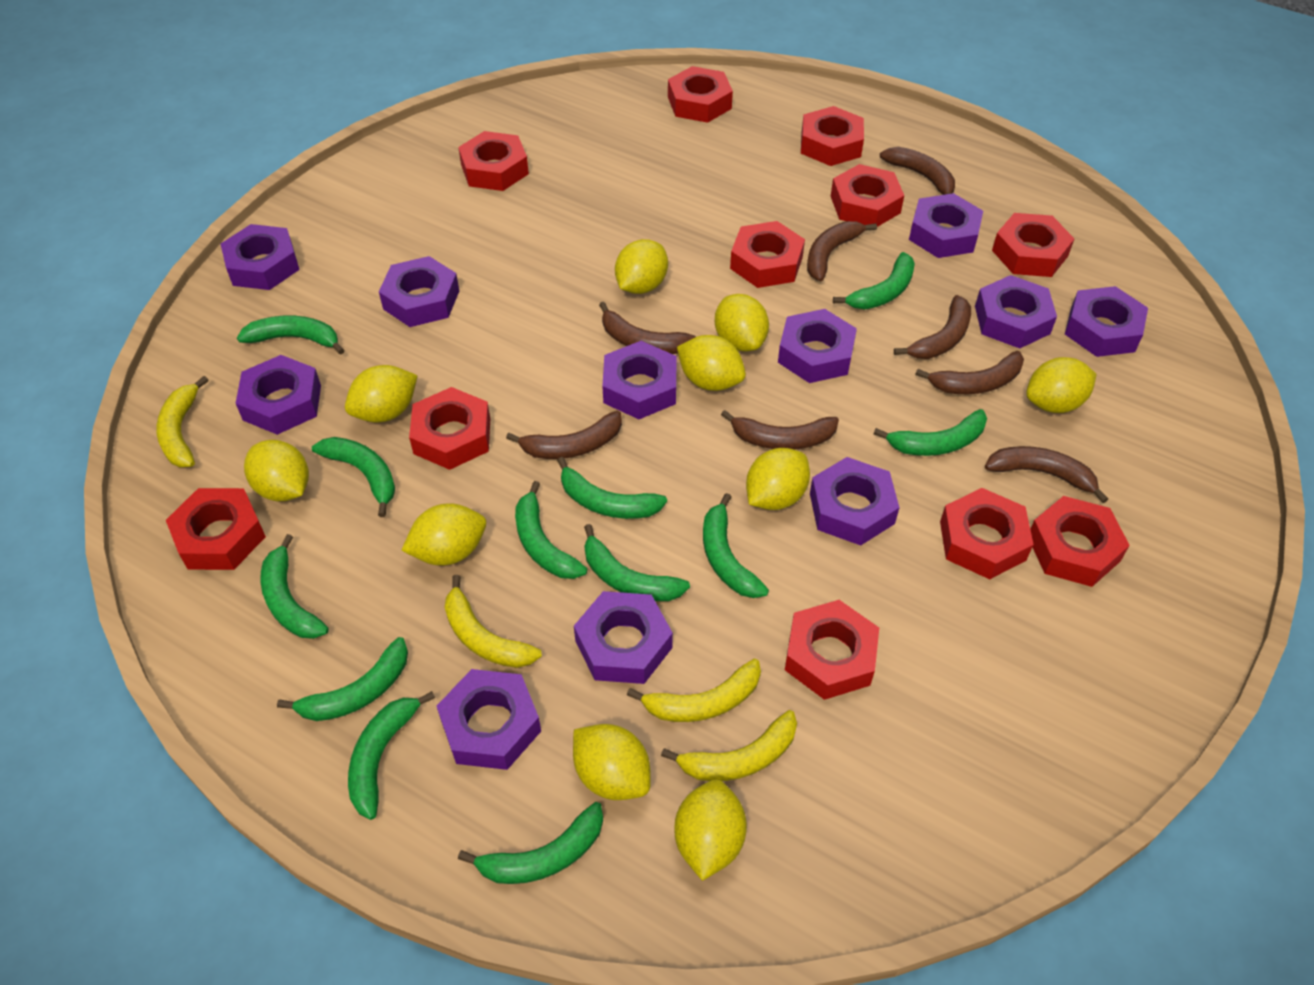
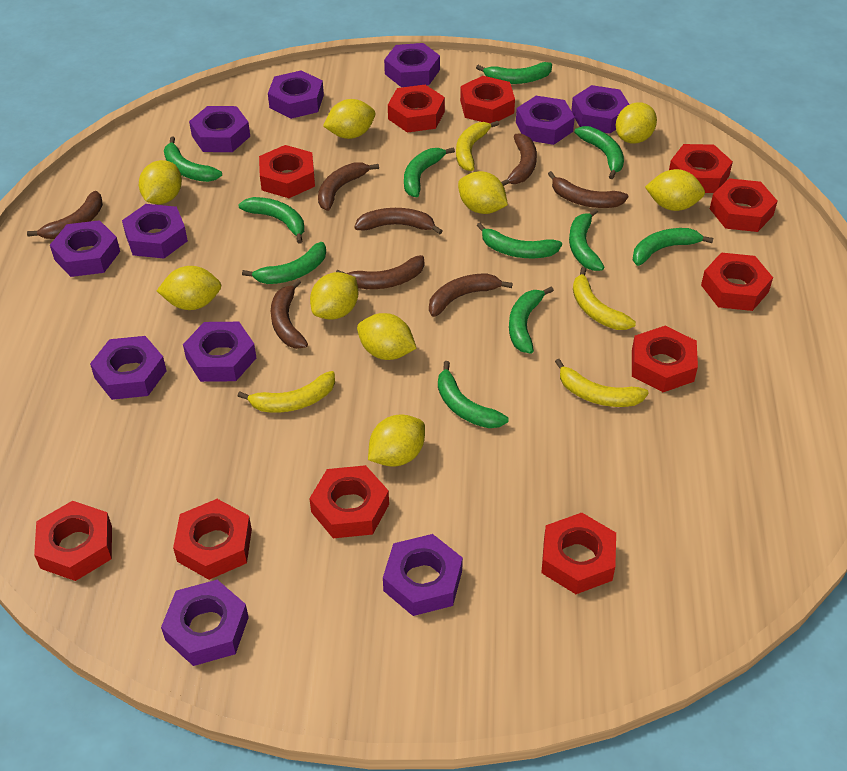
green banana: [237,316,345,355] [261,534,329,639] [277,637,408,721] [312,437,395,517] [348,691,435,820] [458,802,603,884] [515,481,587,579] [557,457,667,519] [584,524,690,601] [703,493,769,598] [833,252,915,309] [874,409,987,456] = 12 -> [164,137,222,182] [238,197,304,244] [242,242,326,284] [404,147,455,197] [438,361,508,428] [476,62,552,84] [477,223,562,258] [509,286,554,354] [569,209,604,271] [575,126,624,179] [633,228,713,266] = 11
yellow lemon: [244,440,309,501] [345,365,418,422] [401,503,486,566] [573,724,651,800] [615,239,668,294] [674,780,747,881] [677,335,746,391] [715,294,769,351] [746,448,810,510] [1026,357,1096,413] = 10 -> [139,160,182,204] [157,266,221,310] [310,272,358,320] [323,99,375,139] [357,313,416,360] [368,415,425,467] [458,171,508,214] [616,102,657,143] [645,169,705,211] = 9

